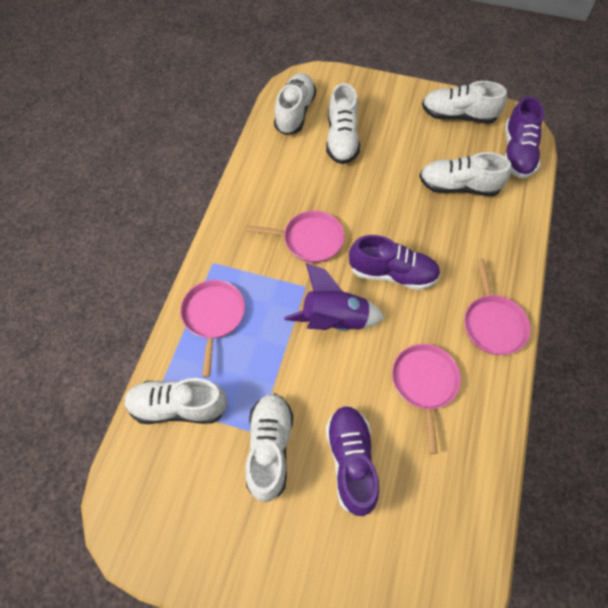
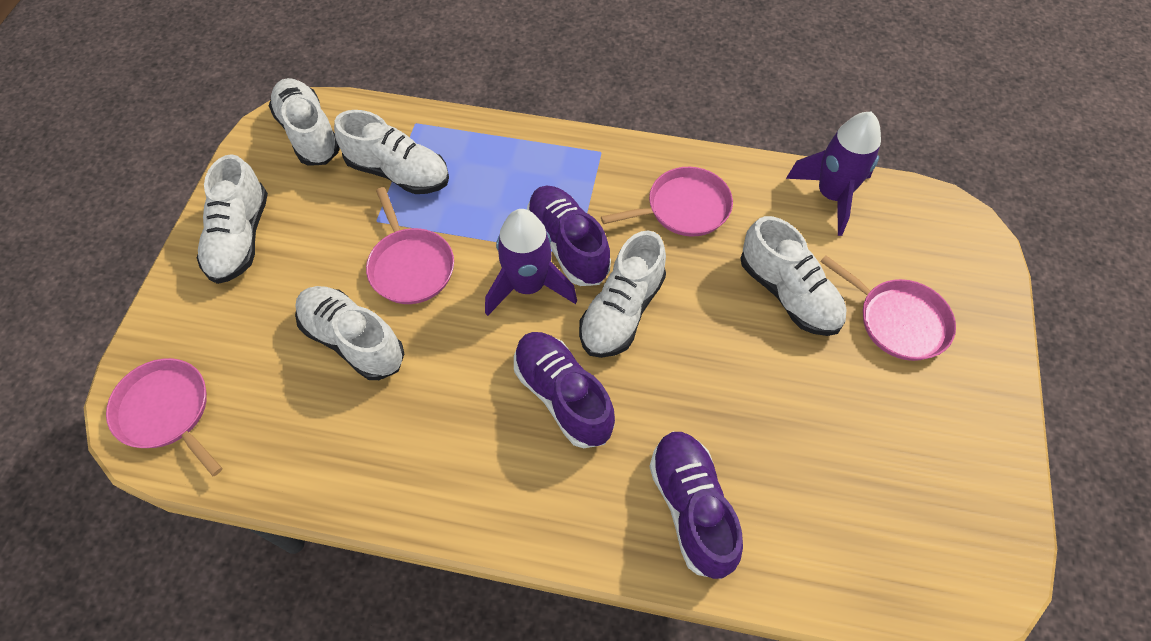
purple rocket: [284,263,384,331] = 1 -> [485,209,577,316] [786,112,881,236] = 2

